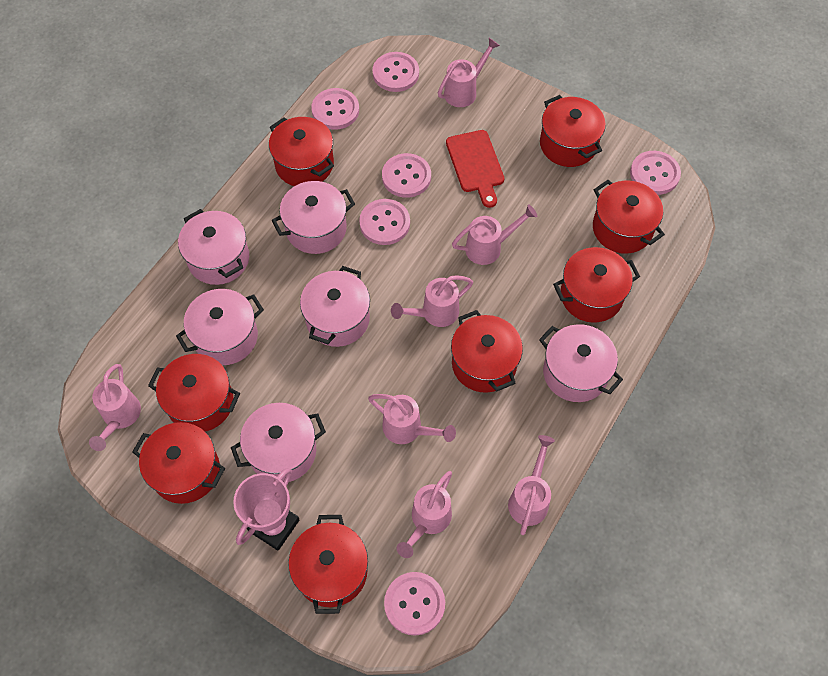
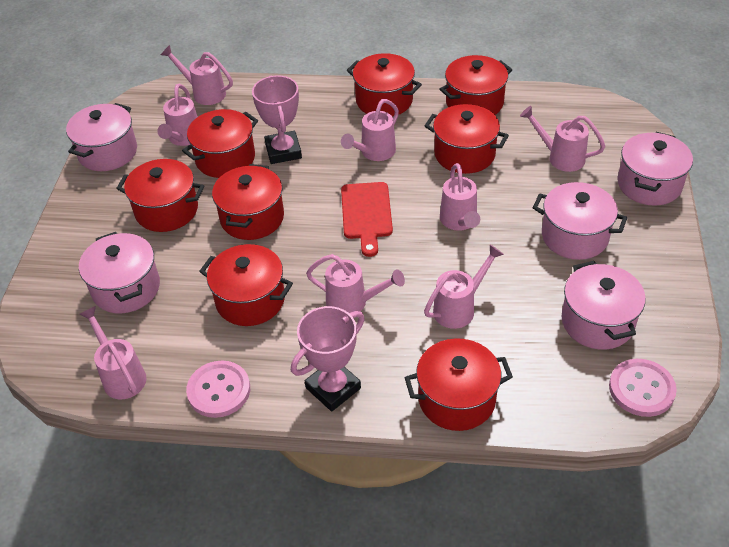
pink button: [311,88,359,130] [359,199,410,245] [373,52,419,92] [382,153,431,198] [384,572,445,636] [630,151,681,195] = 6 -> [186,361,250,418] [609,359,677,417] = 2
pink pot: [176,289,264,365] [178,209,249,285] [231,403,326,482] [271,181,355,254] [300,266,370,347] [539,324,623,402] = 6 -> [66,103,137,171] [79,232,160,313] [533,182,627,260] [561,261,646,350] [617,132,693,206] = 5
pink trophy: [233,468,300,550] = 1 -> [252,76,302,164] [291,306,364,412] = 2
pink watering can: [89,364,141,451] [368,394,456,444] [391,275,473,327] [397,471,452,558] [438,38,500,107] [452,204,537,265] [508,435,555,535] = 7 -> [79,306,147,399] [158,84,198,146] [161,45,233,105] [306,254,405,313] [341,99,399,161] [424,245,504,329] [440,163,480,231] [520,106,606,172] = 8

